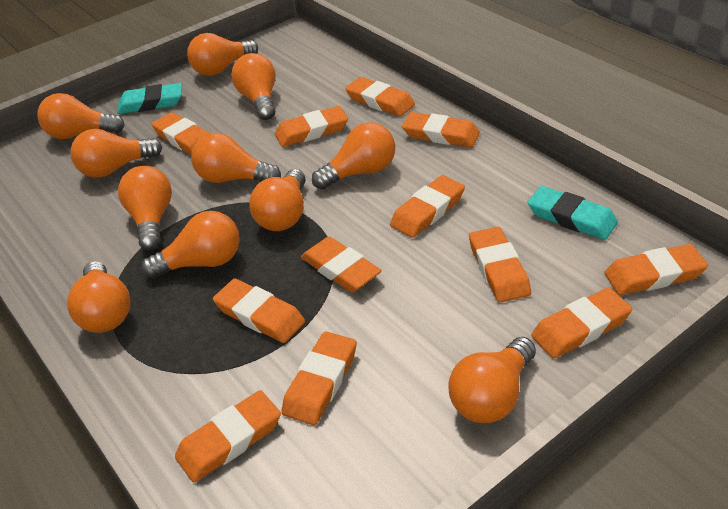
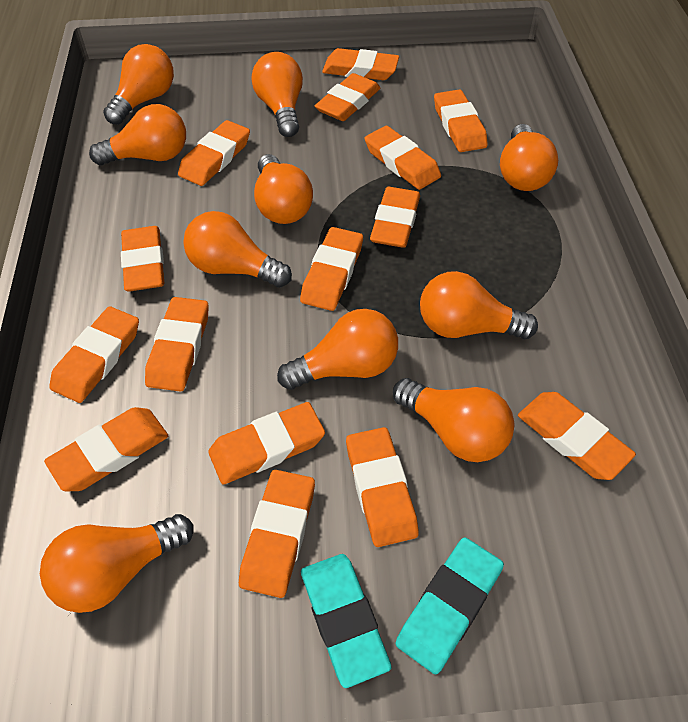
orange eraser: [151,112,210,155] [175,390,281,483] [213,279,305,343] [275,106,348,147] [281,331,357,425] [301,237,382,292] [345,77,415,117] [390,175,465,238] [402,112,480,147] [469,227,531,303] [531,288,632,359] [604,244,708,295] = 12 -> [44,407,168,491] [50,306,139,403] [121,226,164,292] [145,297,209,392] [178,120,250,186] [208,402,325,485] [239,470,315,598] [300,227,363,311] [315,73,380,121] [322,48,399,80] [346,427,419,547] [365,126,441,190] [370,187,420,248] [434,89,488,152] [518,392,636,480] = 15
orange light bulb: [37,93,125,139] [67,261,130,333] [70,129,162,178] [118,166,172,251] [141,211,240,279] [187,33,258,76] [191,133,281,183] [231,53,276,120] [249,169,305,231] [312,122,395,190] [448,337,536,423] = 11 -> [40,514,194,613] [89,104,186,166] [103,44,174,125] [183,211,292,288] [252,52,303,137] [254,154,313,224] [277,309,398,390] [393,378,514,462] [420,271,538,339] [500,124,558,191] = 10

